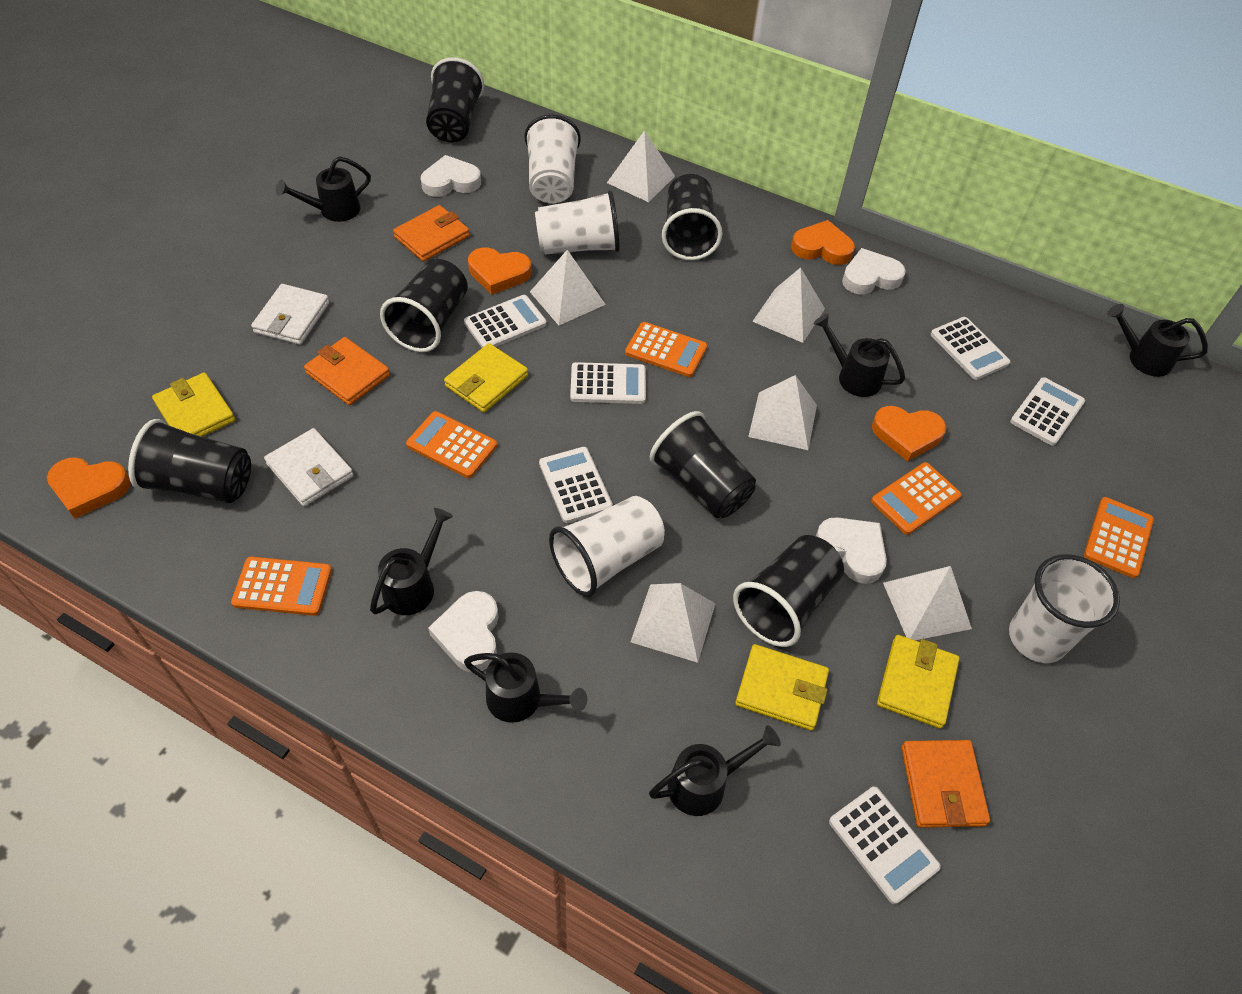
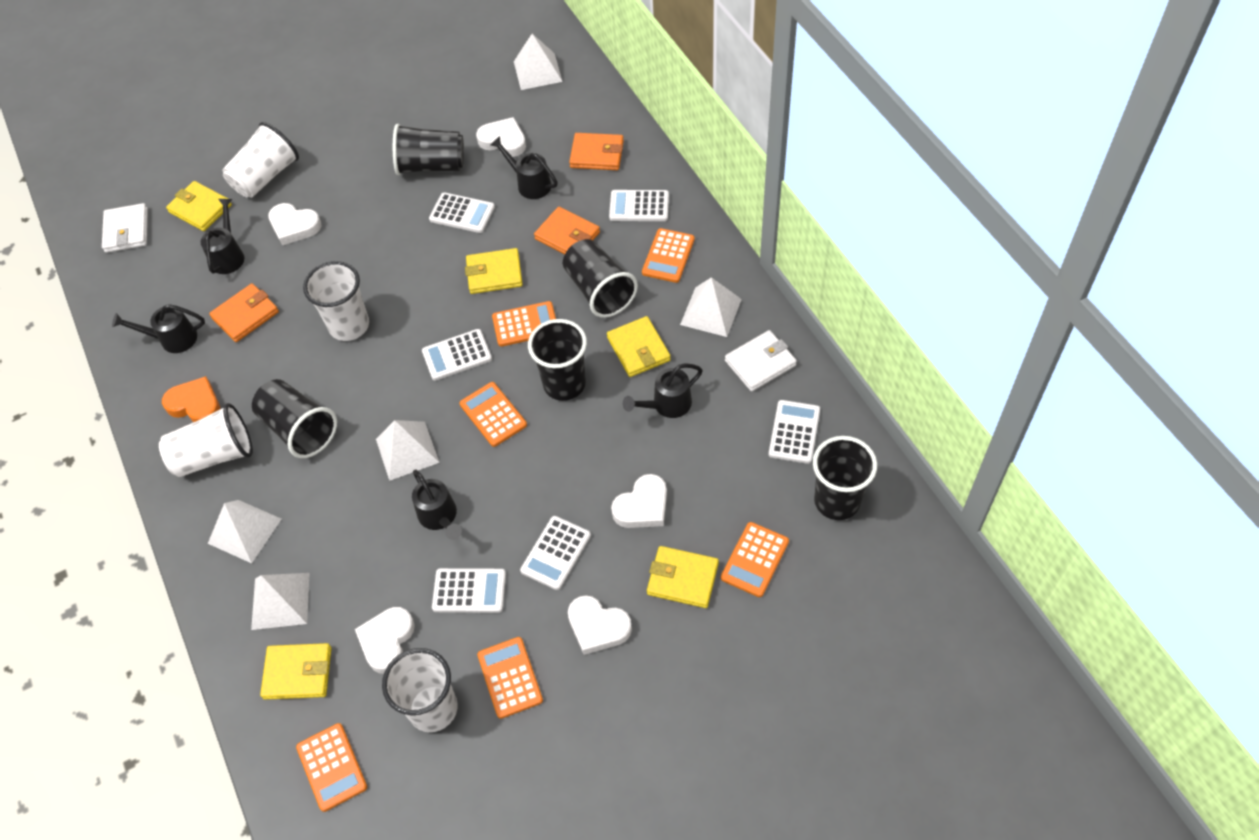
black cup: [128,419,251,503] [380,259,468,352] [426,57,485,142] [650,411,756,518] [662,174,722,260] [733,535,844,647] = 6 -> [252,379,337,458] [393,124,464,175] [528,319,587,401] [563,239,638,318] [813,436,877,520] = 5
black watering can: [276,156,371,222] [370,508,453,615] [464,652,587,723] [649,725,781,816] [813,314,905,397] [1107,304,1208,377] = 6 -> [112,304,205,353] [201,199,244,274] [412,470,462,540] [490,136,558,199] [623,363,703,418] = 5
orange calculator: [231,557,332,616] [406,411,497,478] [625,322,707,377] [871,462,962,535] [1084,497,1154,578] = 5 -> [296,723,367,812] [459,382,527,447] [477,637,543,719] [492,301,556,347] [642,228,695,283] [721,522,789,597] = 6
orange heart: [47,457,131,519] [468,247,532,295] [791,220,855,265] [872,406,946,462] = 4 -> [162,376,220,422] = 1
white heart: [421,155,481,197] [428,591,499,673] [816,517,887,584] [842,248,906,294] = 4 -> [268,203,321,245] [355,607,415,674] [476,117,526,157] [568,595,632,655] [611,474,667,528] = 5
white pyramid: [530,250,606,325] [607,130,675,202] [631,583,716,663] [748,375,817,450] [752,267,825,343] [883,566,972,640] = 6 -> [208,500,282,563] [251,573,310,630] [376,420,440,481] [514,34,563,90] [680,277,742,337] = 5
yellow wallet: [152,372,236,437] [444,343,528,413] [735,644,829,731] [877,635,960,729] = 4 -> [166,181,232,231] [260,643,332,700] [465,248,523,294] [607,316,671,377] [647,546,719,608] = 5

